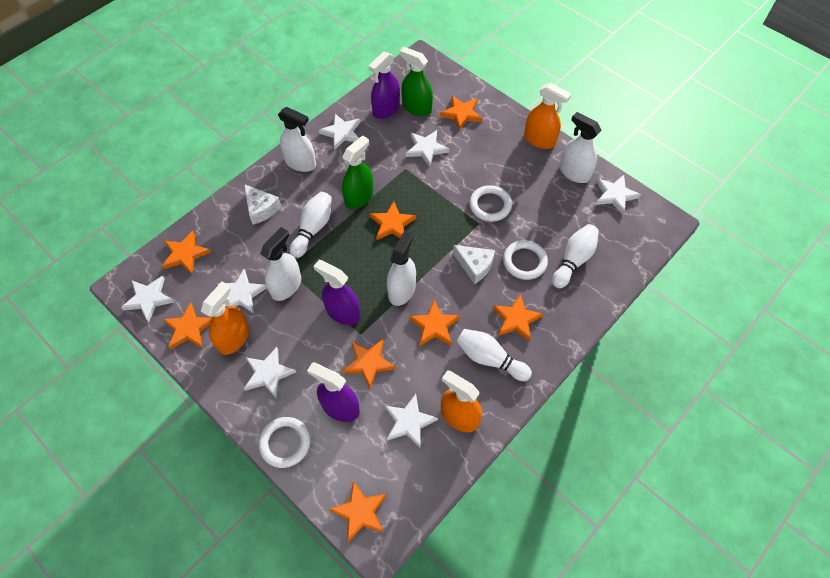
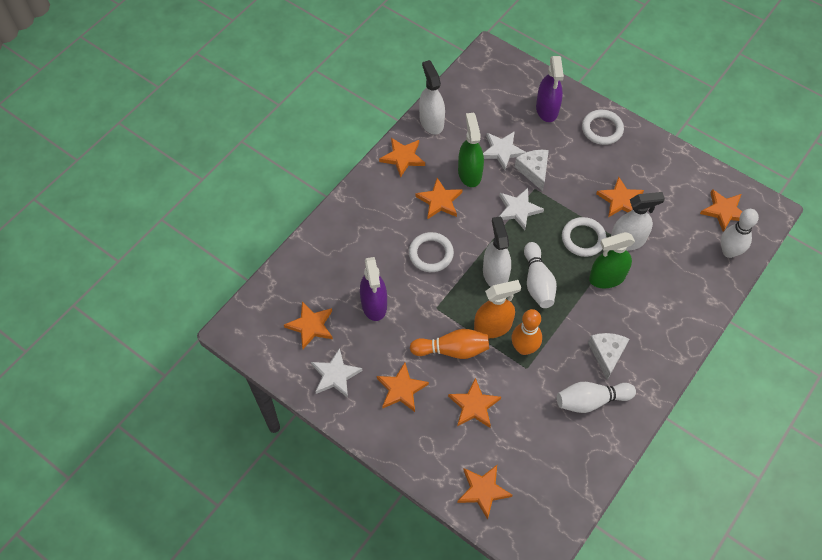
orange bowling pin: none = 0 -> [410,329,489,359] [512,309,542,355] = 2
orange spray bottle: [201,282,249,355] [441,370,482,432] [524,83,571,149] = 3 -> [474,280,521,338] = 1
purple spray bottle: [307,362,360,422] [313,260,361,325] [369,51,400,119] = 3 -> [360,257,387,321] [536,56,564,122] = 2
white spray bottle: [260,227,301,301] [278,107,316,172] [387,230,416,306] [559,112,602,183] = 4 -> [419,60,445,135] [483,216,511,287] [611,192,665,251] = 3
white star: [121,276,174,322] [217,269,267,313] [244,347,296,398] [319,114,360,149] [385,394,438,448] [406,130,449,167] [596,175,641,214] = 7 -> [311,348,363,398] [483,131,526,170] [499,188,544,230] = 3

